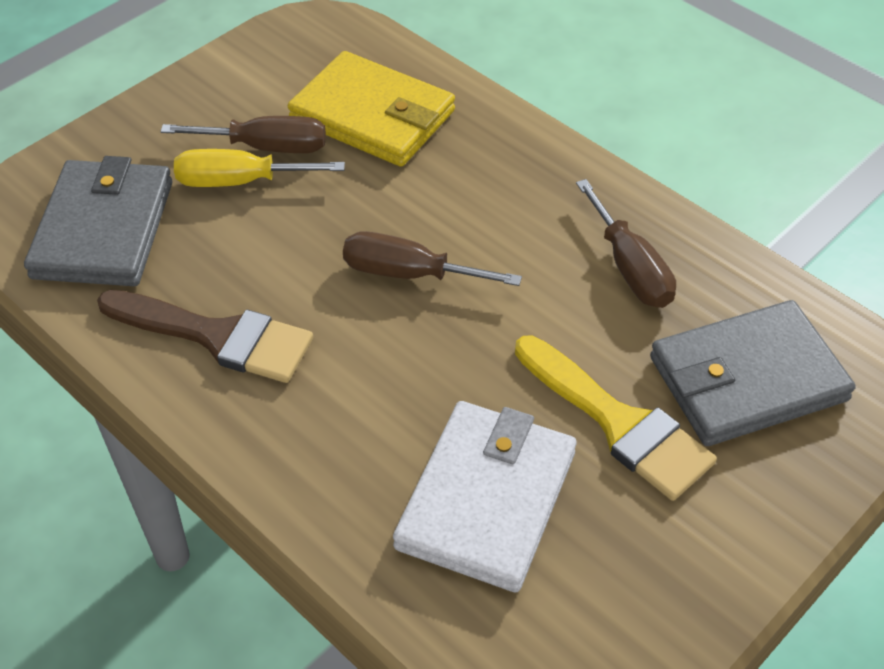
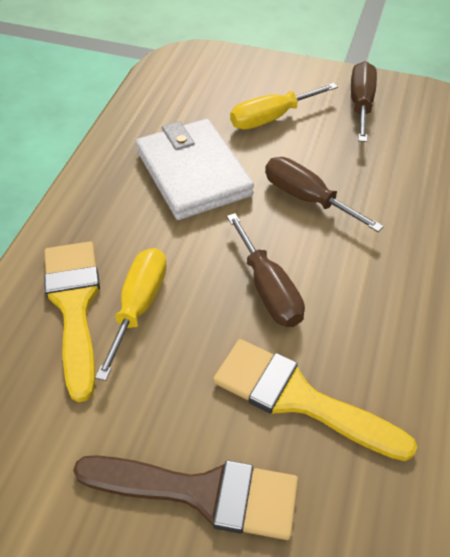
grey wallet: [24,156,172,286] [650,300,856,446] = 2 -> none = 0
yellow brush: [515,335,717,501] = 1 -> [44,241,100,402] [213,339,417,461] = 2
yellow screwdriver: [174,149,345,187] = 1 -> [95,248,167,381] [230,83,338,130] = 2
yellow wallet: [288,51,455,167] = 1 -> none = 0

